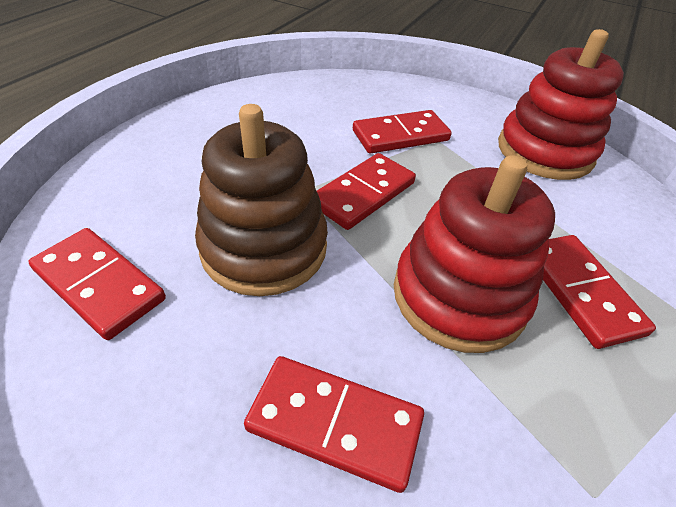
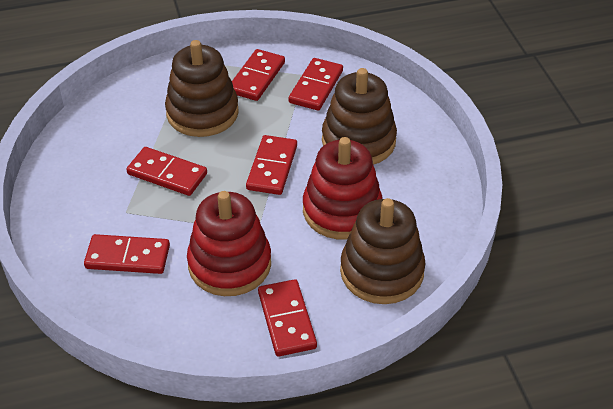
brown stacking toy: [195,104,328,296] = 1 -> [165,40,239,137] [322,68,397,165] [340,198,425,304] = 3
red domino: [28,228,166,340] [244,356,424,493] [317,153,416,230] [353,110,452,154] [543,235,656,349] = 5 -> [84,234,170,274] [126,147,207,196] [232,49,285,101] [246,135,297,195] [258,279,317,357] [288,58,343,111] = 6

